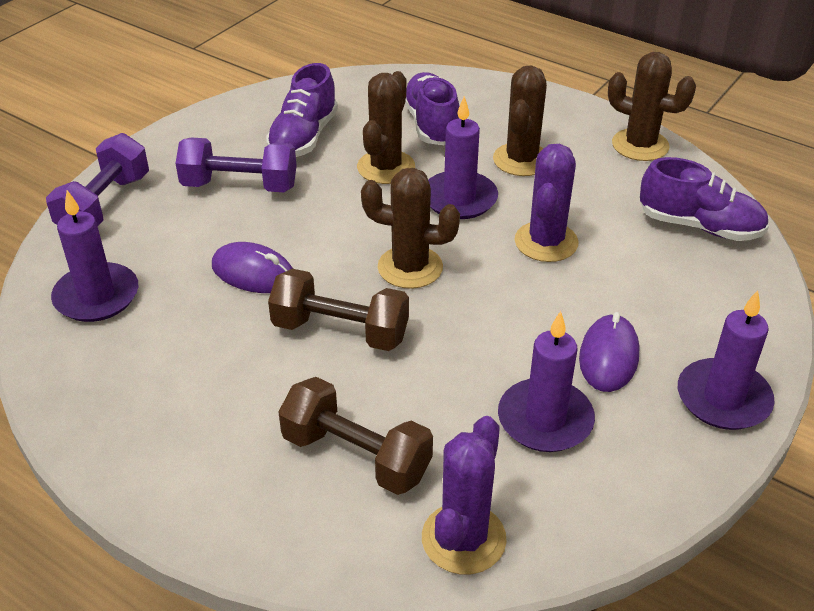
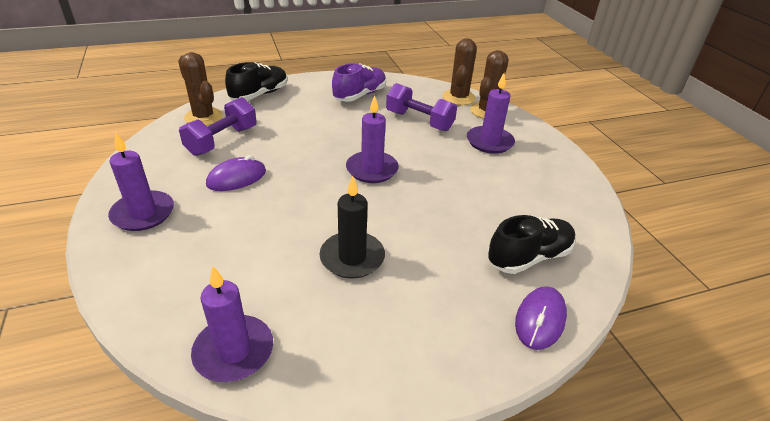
black candle: none = 0 -> [319,176,385,279] = 1
black shoe: none = 0 -> [225,62,287,101] [487,215,575,274] = 2
brown cactus: [357,71,415,184] [361,168,460,289] [493,66,547,176] [608,52,696,161] = 4 -> [178,52,223,126] [443,38,477,105] [470,50,509,119] = 3
brown dumbbell: [268,269,409,351] [278,377,433,495] = 2 -> none = 0
purple cactus: [422,416,507,575] [515,144,578,262] = 2 -> none = 0
purple shoe: [266,63,338,157] [405,72,459,145] [640,157,769,241] = 3 -> [332,63,386,102] = 1

